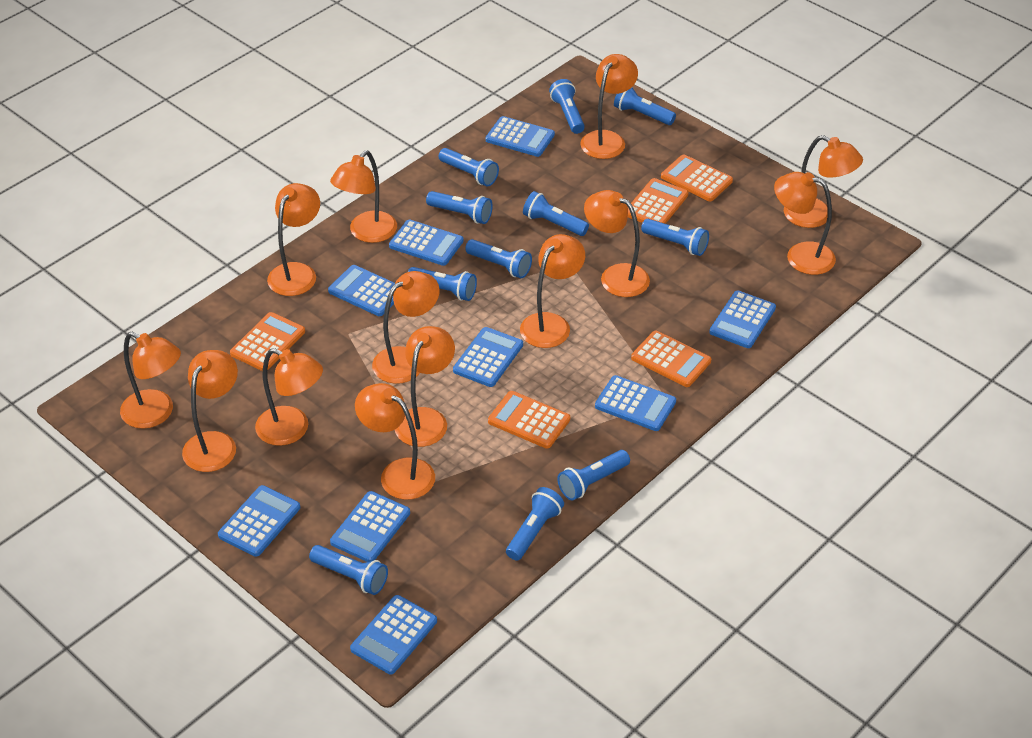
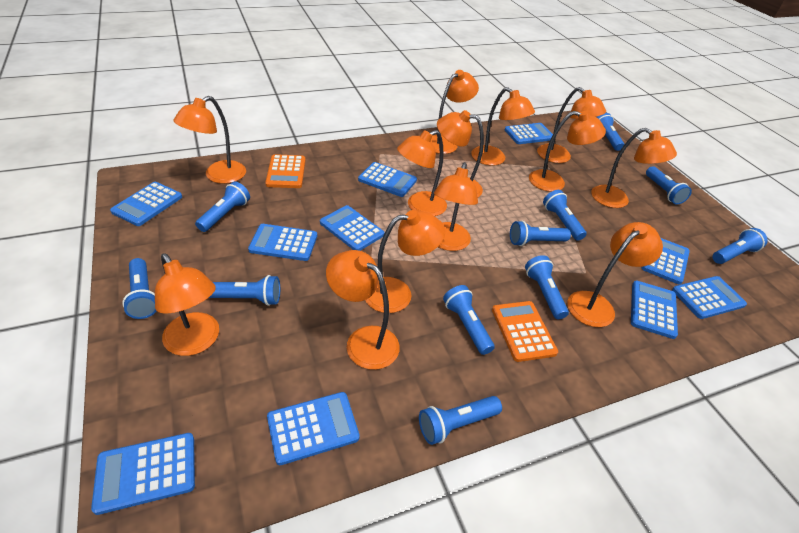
blue calculator: [218,485,300,557] [328,265,395,316] [330,491,410,562] [350,595,437,674] [389,219,463,266] [453,327,523,387] [485,116,555,157] [595,375,676,431] [709,291,776,348] = 9 -> [91,433,195,515] [110,182,182,226] [248,224,317,261] [267,392,360,465] [320,205,384,251] [358,162,417,197] [505,123,553,144] [631,281,678,339] [641,238,690,285] [672,276,747,319] = 10
orange calculator: [230,312,305,371] [488,391,570,449] [628,178,689,224] [631,331,711,387] [661,155,733,202] = 5 -> [265,154,306,188] [492,301,558,362] = 2

